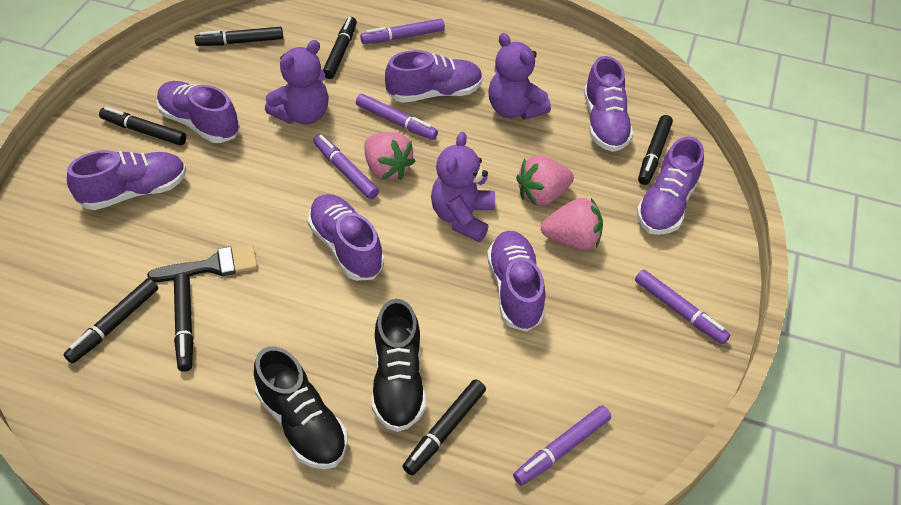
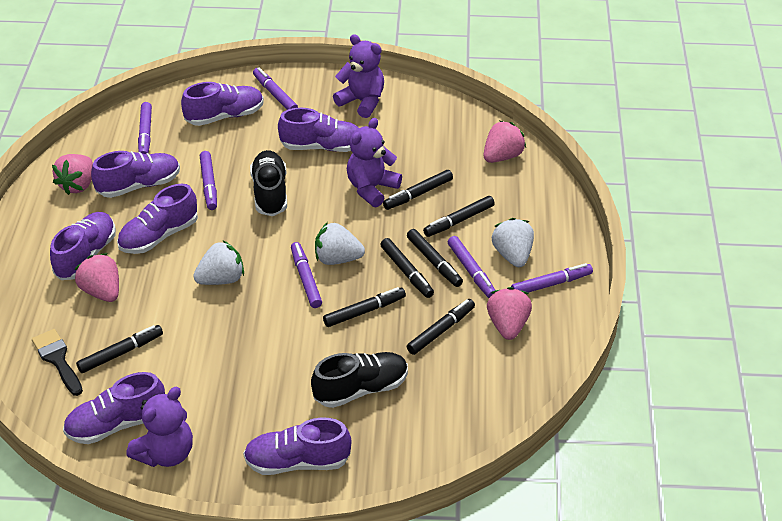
pink strawberry: [364,132,415,180] [516,155,574,206] [541,198,603,250] = 3 -> [52,154,93,195] [75,253,119,302] [484,121,526,163] [487,287,532,340] = 4
purple marker: [313,134,379,199] [356,94,438,140] [360,19,445,44] [513,405,611,486] [635,269,730,344] = 5 -> [138,102,152,154] [200,151,217,210] [253,67,298,110] [291,242,322,308] [448,236,495,298] [511,263,593,293] = 6
white strawberry: none = 0 -> [193,241,244,285] [315,222,365,265] [492,218,534,267] = 3

